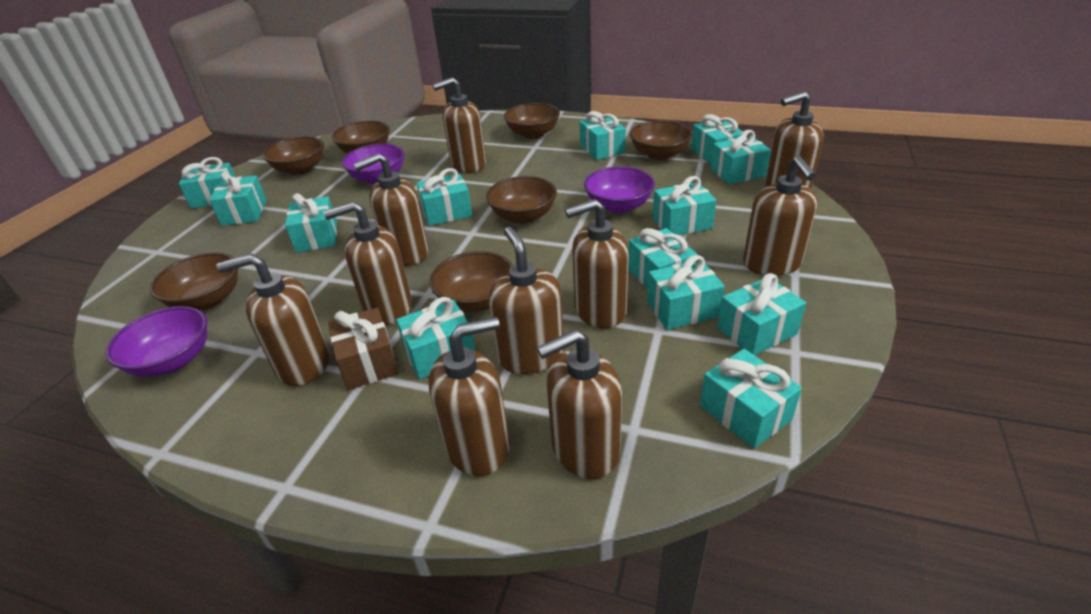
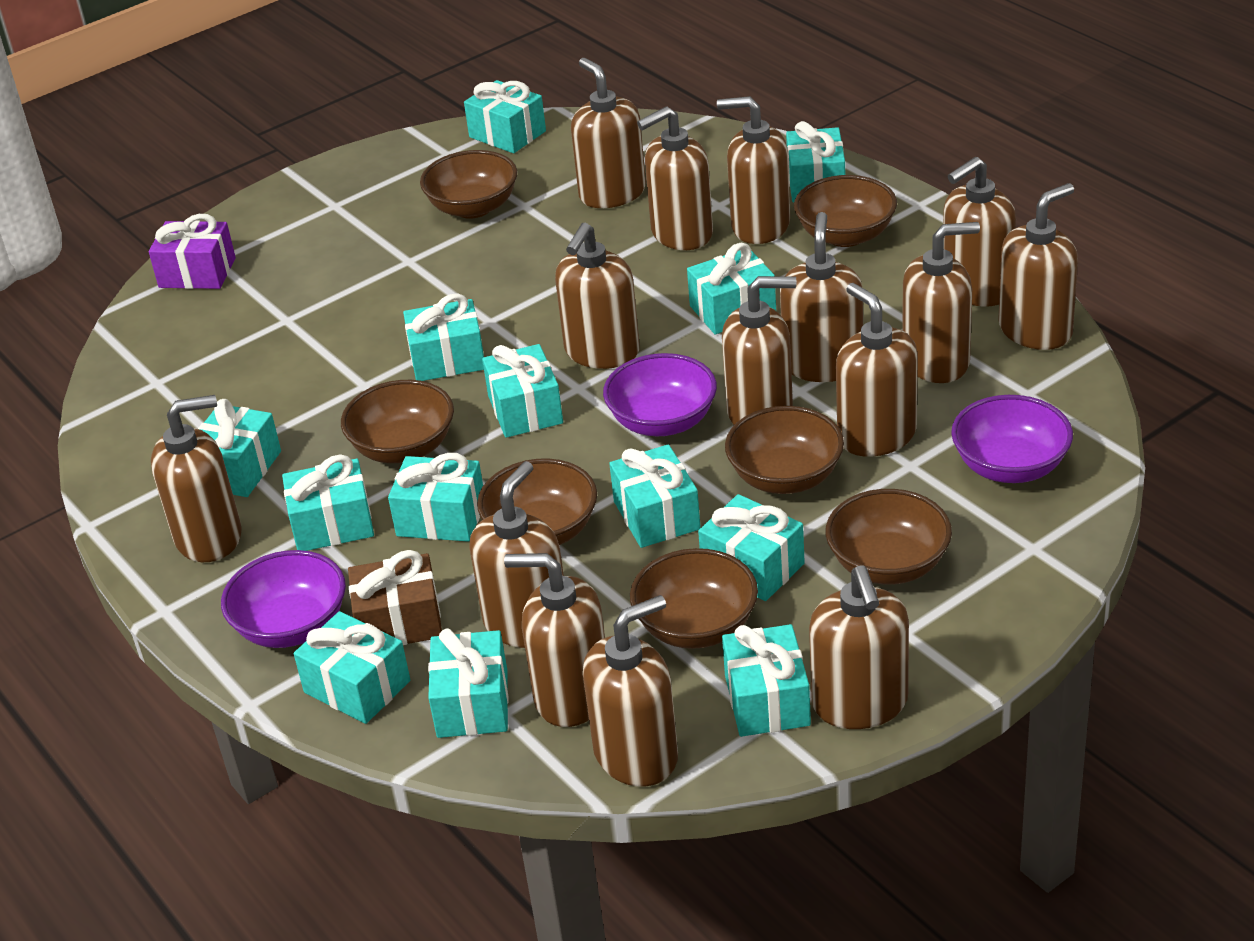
brown soap dispenser: [217,253,330,386] [323,201,412,326] [353,153,429,266] [428,317,510,476] [433,77,486,173] [488,227,564,374] [537,329,622,479] [565,199,629,328] [743,156,817,276] [765,91,824,189] = 10 -> [151,395,242,562] [469,461,564,648] [504,553,605,727] [555,223,640,369] [571,58,646,208] [583,595,678,787] [637,106,713,250] [717,96,790,244] [722,276,797,425] [780,212,863,382] [809,565,909,729] [836,283,918,457] [902,222,980,383] [943,157,1016,307] [998,183,1078,350] = 15
purple gift: none = 0 -> [149,214,236,289] = 1

